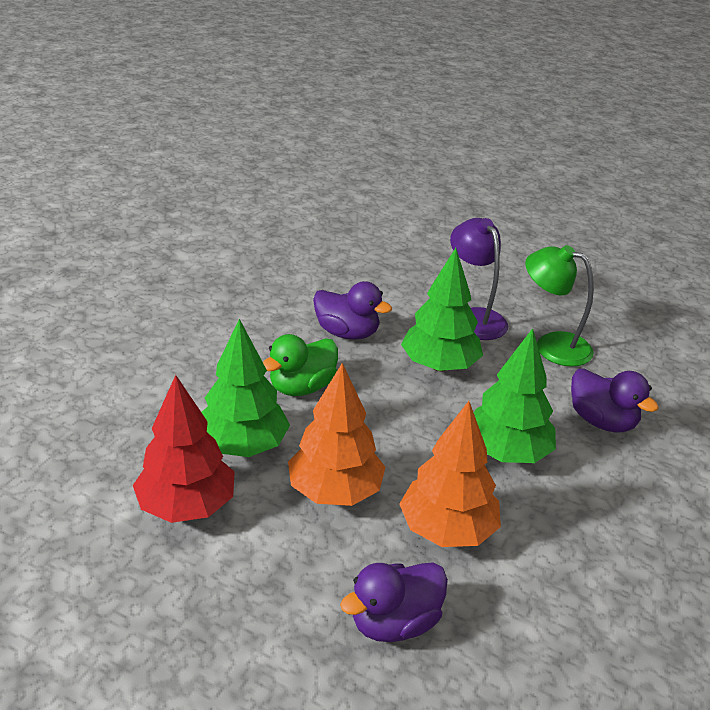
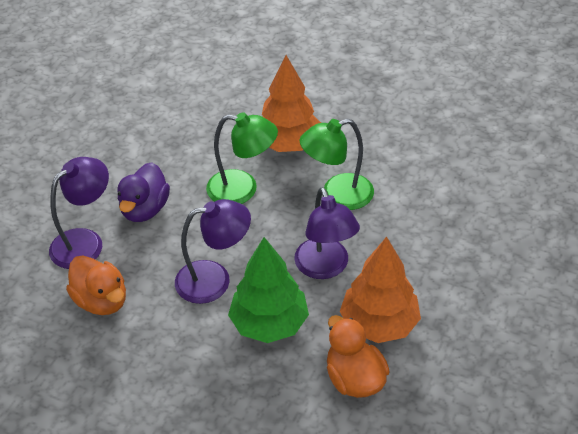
green duck: [263,334,338,396] = 1 -> none = 0
green lamp: [525,245,594,367] = 1 -> [206,112,278,204] [300,119,374,210] = 2
green tree: [201,319,290,457] [401,248,483,372] [474,328,556,463] = 3 -> [228,237,309,343] = 1
orange duck: none = 0 -> [66,255,126,315] [327,315,390,398] = 2
purple duck: [313,281,392,340] [340,562,448,642] [571,369,659,433] = 3 -> [117,162,170,222] = 1
purple lamp: [450,218,508,340] = 1 -> [49,157,109,269] [175,199,251,304] [294,187,360,279] = 3
red tree: [133,375,235,523] = 1 -> none = 0

